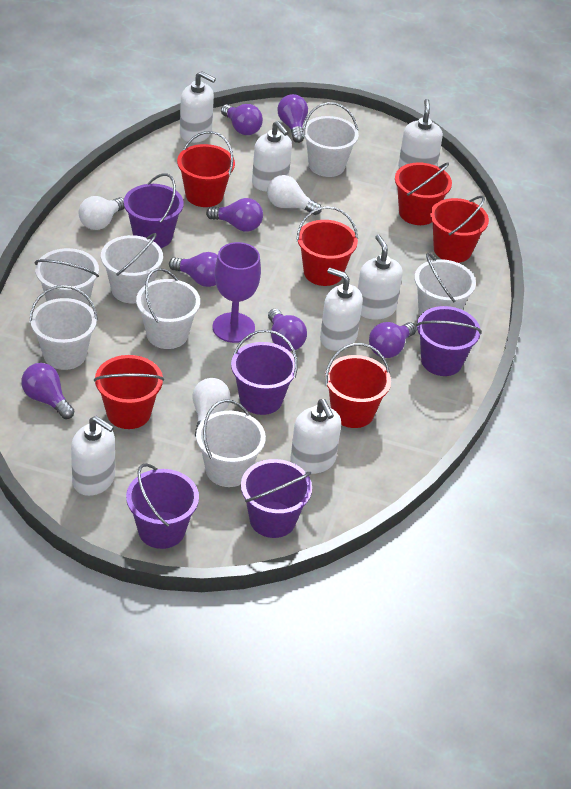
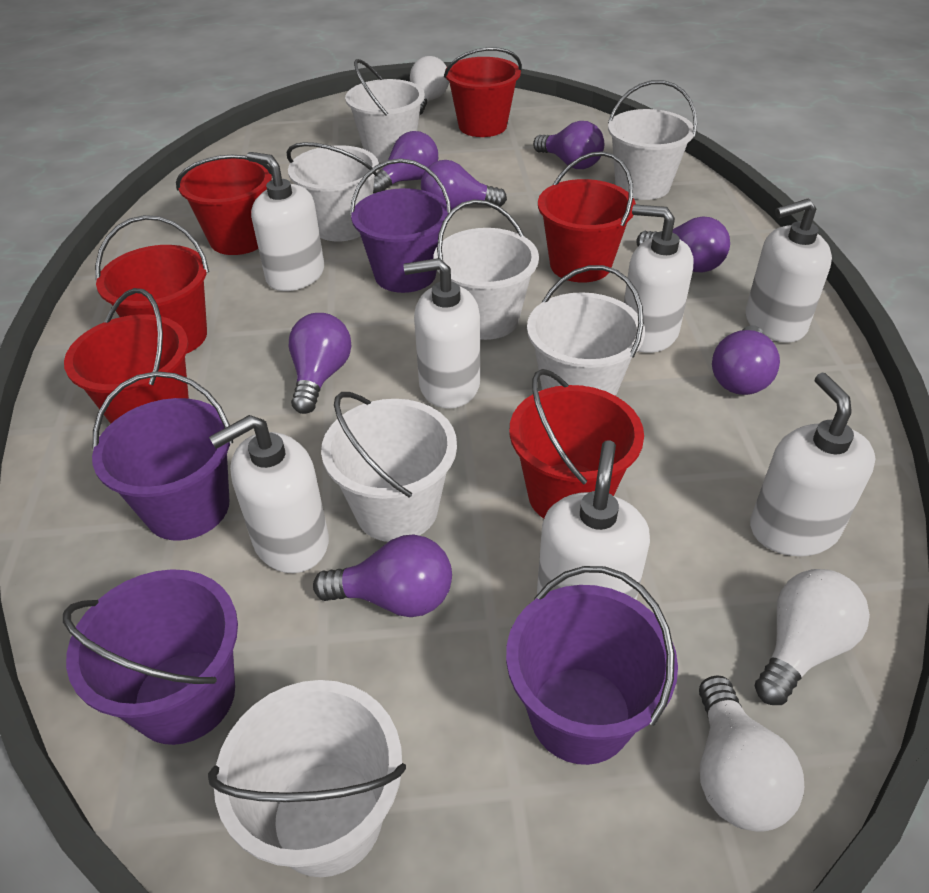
purple bucket: [124,173,184,248] [126,463,199,549] [231,330,298,415] [241,459,312,538] [416,306,482,376] = 5 -> [63,569,238,745] [92,371,233,541] [350,158,451,293] [506,566,678,765] = 4
purple goblet: [213,242,261,343] = 1 -> none = 0

